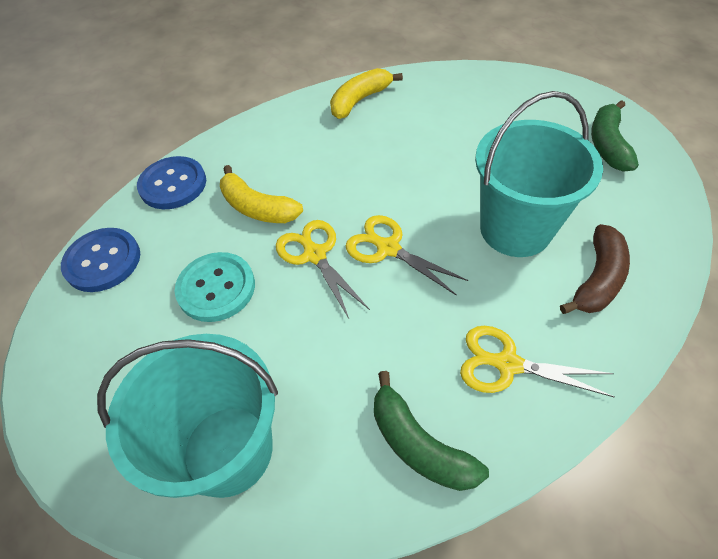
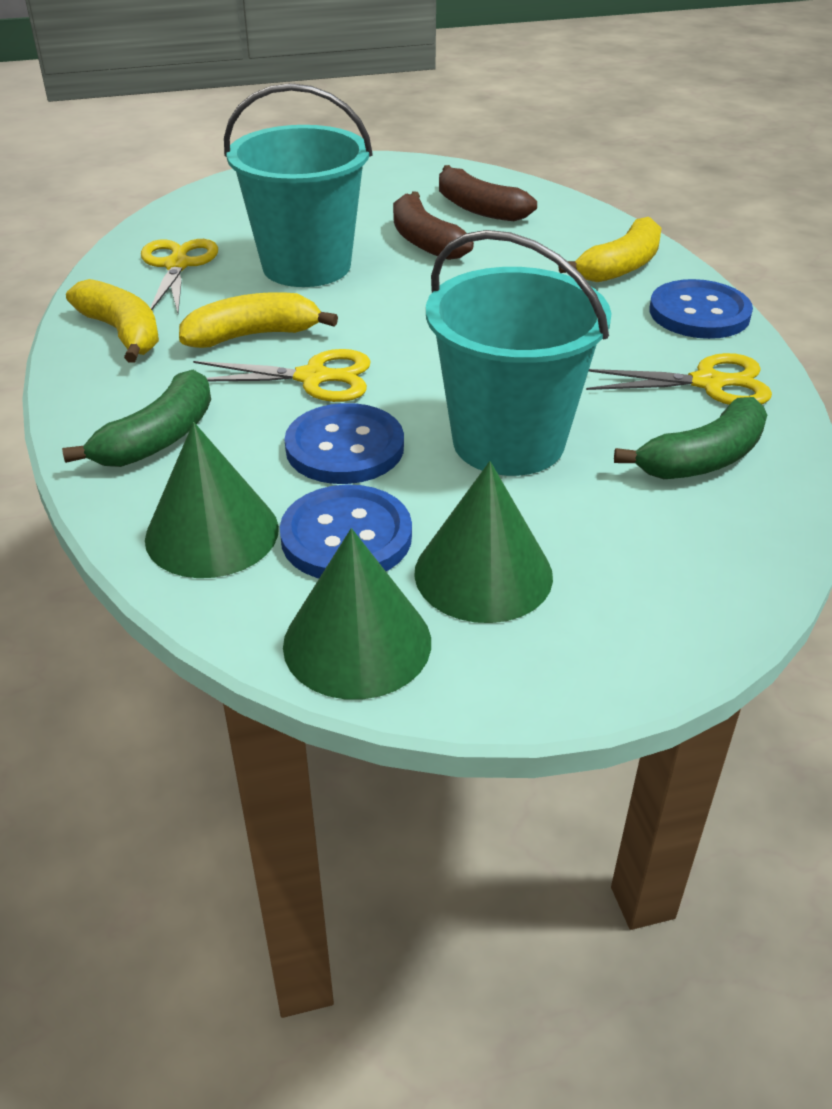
blue button: [61,228,140,292] [137,156,206,209] = 2 -> [280,484,412,578] [284,403,404,484] [649,279,753,339] = 3
brown banana: [560,224,630,314] = 1 -> [393,191,474,260] [439,165,537,221] = 2
green cone: none = 0 -> [145,422,279,578] [283,528,431,700] [414,461,553,623] = 3
turquoise button: [175,252,255,322] = 1 -> none = 0
yellow banana: [220,165,303,223] [330,68,403,119] = 2 -> [66,279,159,363] [179,292,338,348] [559,217,661,282] = 3

